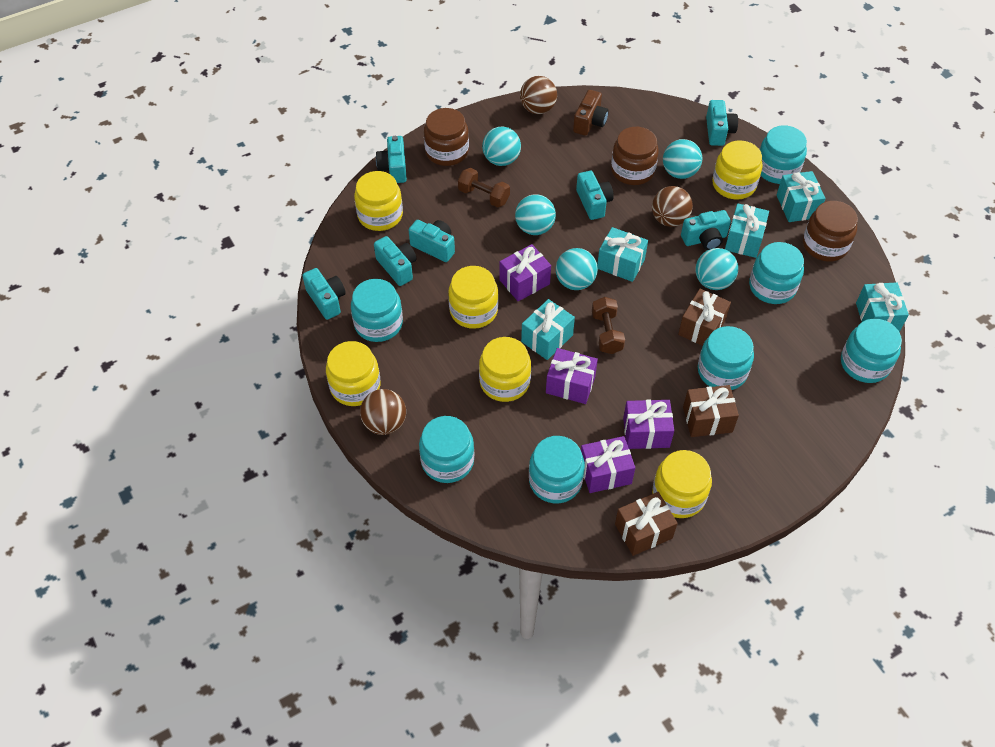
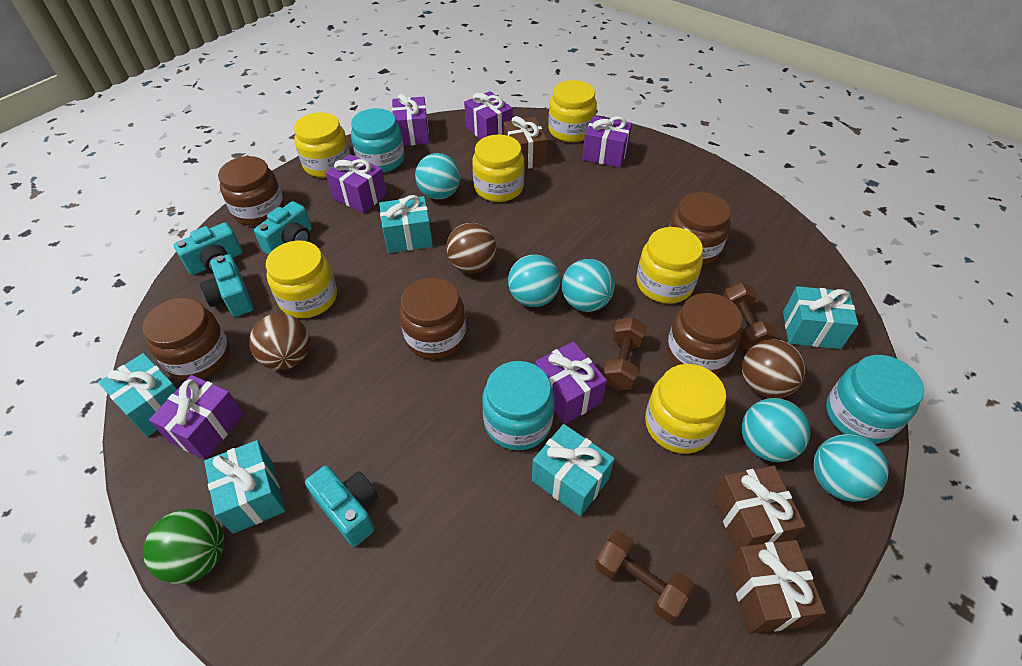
brown camera: [573,90,609,136] = 1 -> none = 0
brown dumbbell: [458,168,510,208] [592,297,625,354] = 2 -> [595,531,694,622] [603,317,647,390] [723,282,779,350] = 3
brown jar: [424,108,469,166] [611,127,659,185] [803,201,858,262] = 3 -> [142,298,230,381] [218,156,284,226] [399,278,466,359] [667,293,743,374] [669,192,731,265] = 5
green ball: none = 0 -> [143,509,224,584] = 1
purple gift: [500,244,551,301] [546,348,598,404] [581,436,635,493] [623,400,674,449] = 4 -> [149,375,244,460] [325,154,387,213] [392,94,429,146] [464,91,513,139] [535,341,607,424] [582,116,632,168] = 6
turquoise camera: [302,268,346,320] [374,236,416,286] [376,136,407,183] [409,220,455,262] [576,171,614,220] [681,210,731,250] [706,100,738,146] = 7 -> [174,222,242,275] [200,254,253,317] [254,201,312,255] [305,466,378,547] = 4
turquoise jar: [351,279,403,342] [419,416,474,483] [529,436,585,503] [698,326,754,390] [749,242,804,304] [760,125,807,184] [841,319,902,383] = 7 -> [351,108,405,173] [482,361,555,450] [826,355,924,444] = 3

